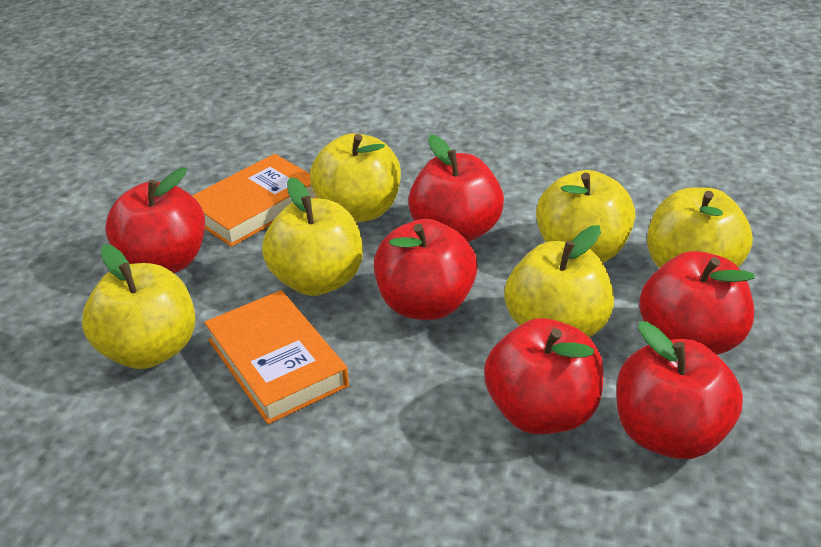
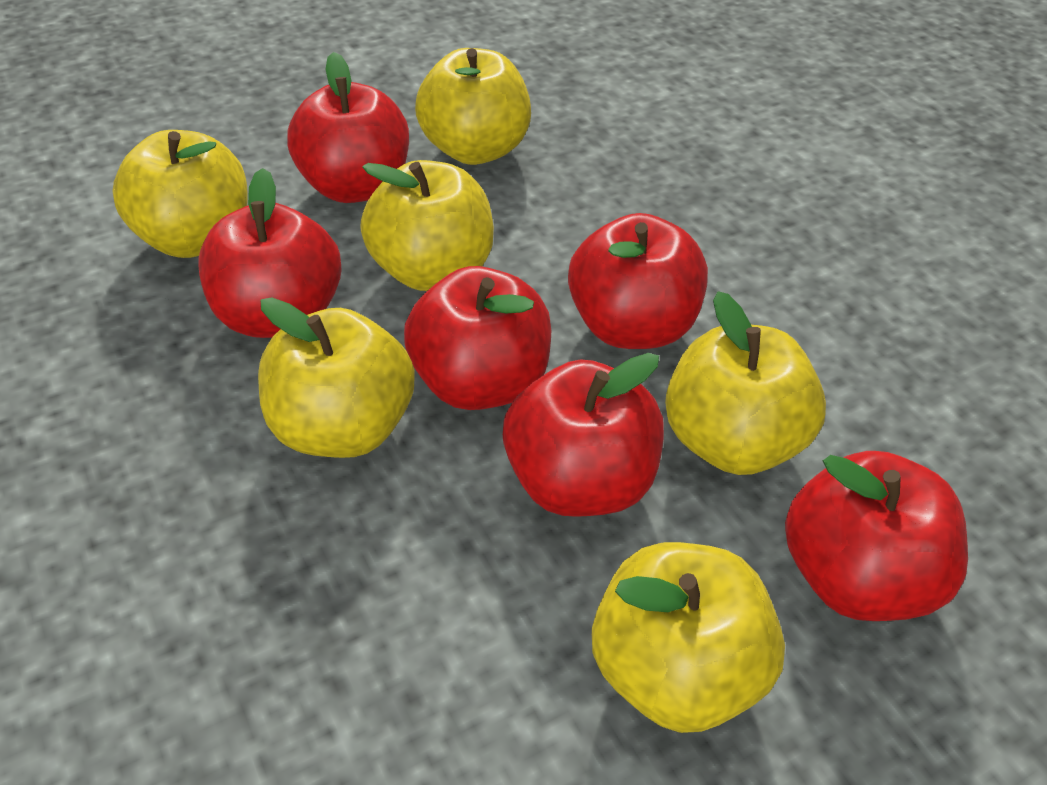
orange book: [192,154,317,247] [204,290,349,424] = 2 -> none = 0

